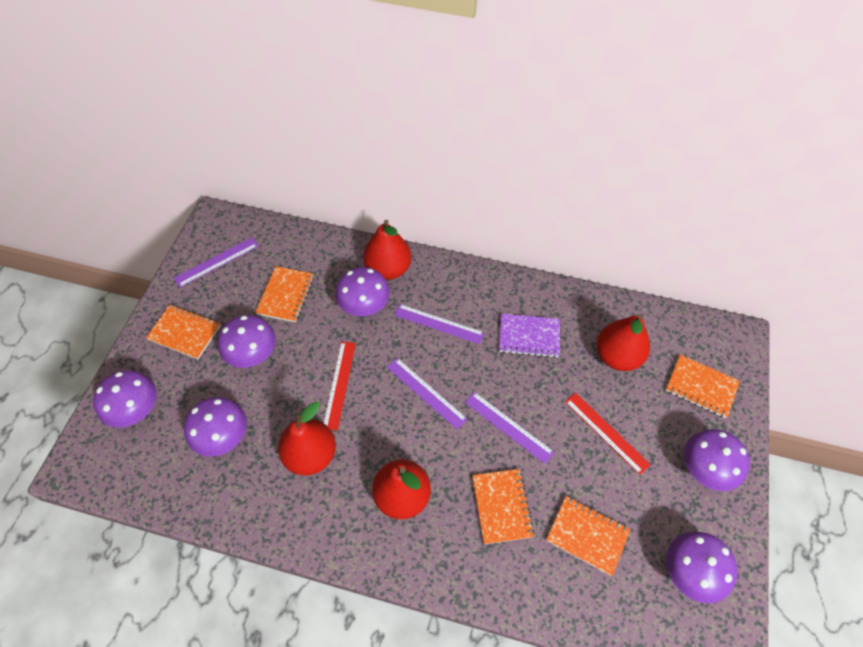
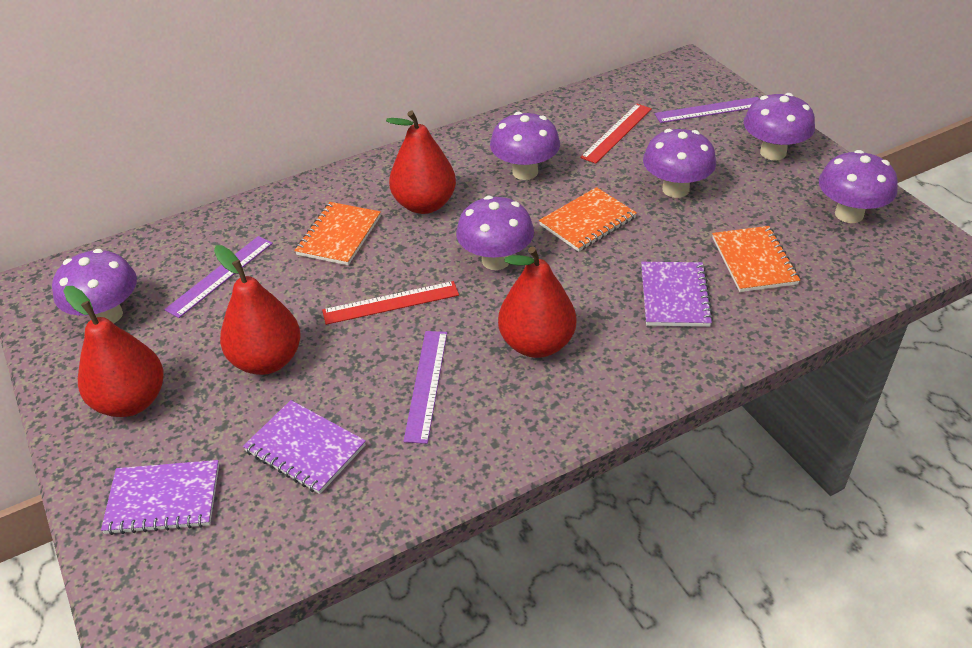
orange notebook: [146,305,221,359] [255,266,314,322] [472,469,534,544] [546,496,630,576] [666,355,740,418] = 5 -> [294,202,381,265] [539,187,637,252] [712,226,800,292] = 3
purple notebook: [499,313,560,358] = 1 -> [101,460,219,535] [243,400,366,494] [641,262,713,327] = 3
purple ruler: [174,237,258,288] [387,358,467,429] [394,304,485,344] [465,392,554,464] = 4 -> [164,236,273,318] [403,331,447,444] [654,97,759,123] = 3

